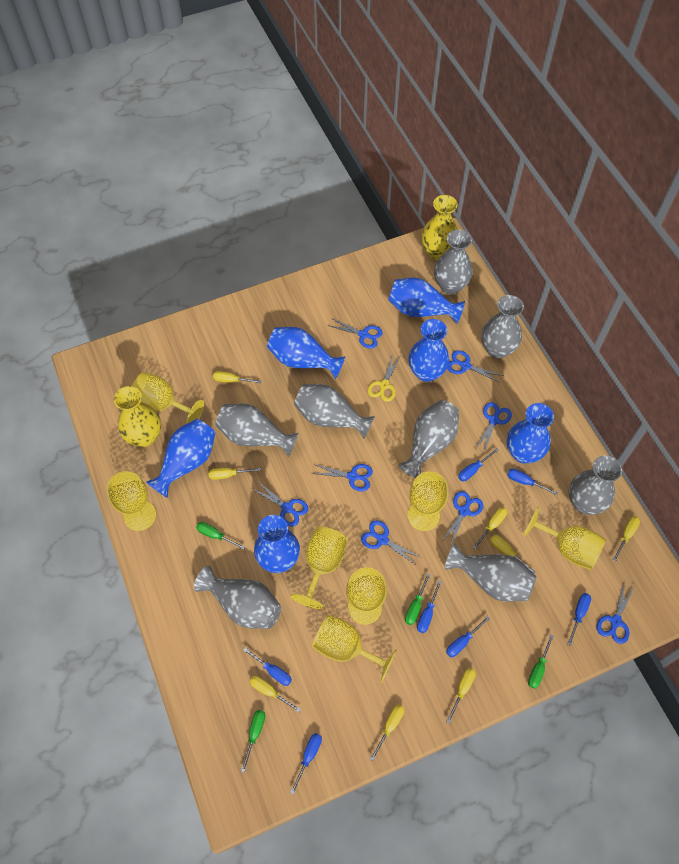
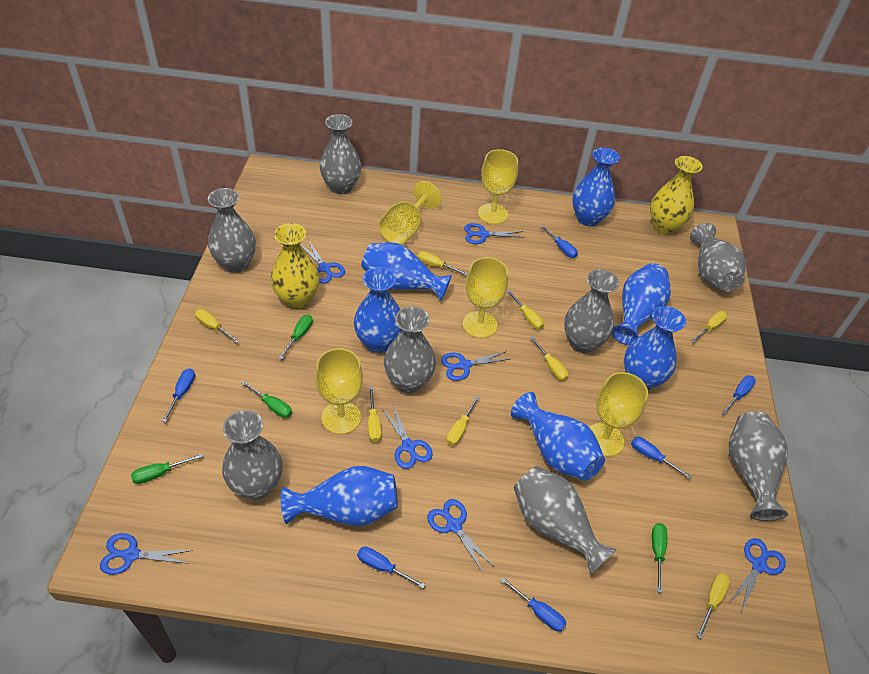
blue scissors: [253,483,308,527] [311,464,373,491] [327,318,383,349] [361,520,422,566] [442,491,483,547] [447,350,503,383] [476,402,512,452] [597,581,635,644] = 8 -> [100,533,193,575] [300,240,345,284] [383,405,433,469] [427,499,493,574] [441,351,510,381] [464,223,525,244] [731,538,786,612] = 7
blue screwdriver: [243,647,292,686] [290,733,322,795] [417,580,442,633] [446,616,490,657] [458,448,499,481] [507,469,558,495] [567,593,591,646] = 7 -> [162,369,195,422] [357,547,425,588] [500,577,566,632] [540,225,578,258] [631,437,692,479] [722,375,756,415] = 6
blue vase: [146,419,215,498] [254,515,300,573] [267,327,346,379] [388,278,465,324] [408,319,449,382] [507,403,554,463] = 6 -> [281,466,398,526] [354,267,402,353] [361,242,452,301] [511,392,605,481] [572,147,620,227] [612,263,671,345] [624,306,686,390] = 7
yellow goblet: [106,471,156,531] [132,372,204,424] [291,527,348,609] [312,615,397,683] [346,567,387,625] [408,471,448,531] [523,507,606,570] = 7 -> [315,348,363,434] [379,181,441,244] [463,257,508,338] [478,149,518,224] [589,372,648,457] = 5
yellow scissors: [368,356,400,402] = 1 -> none = 0

